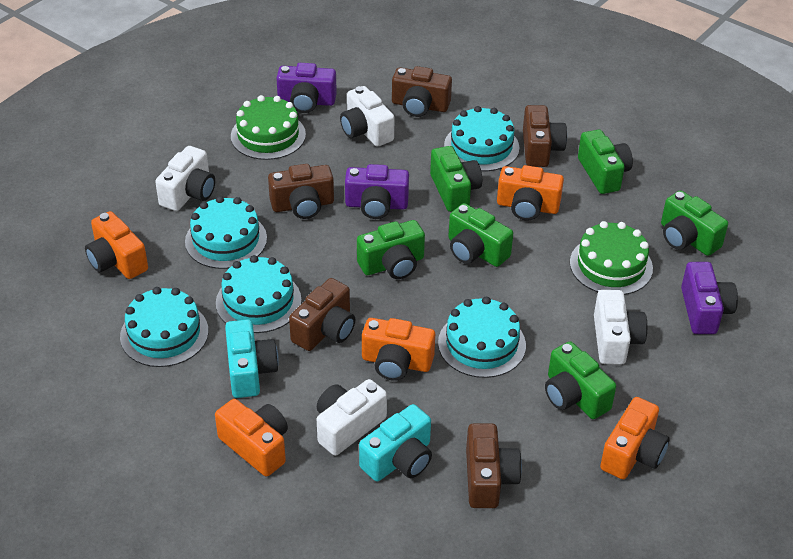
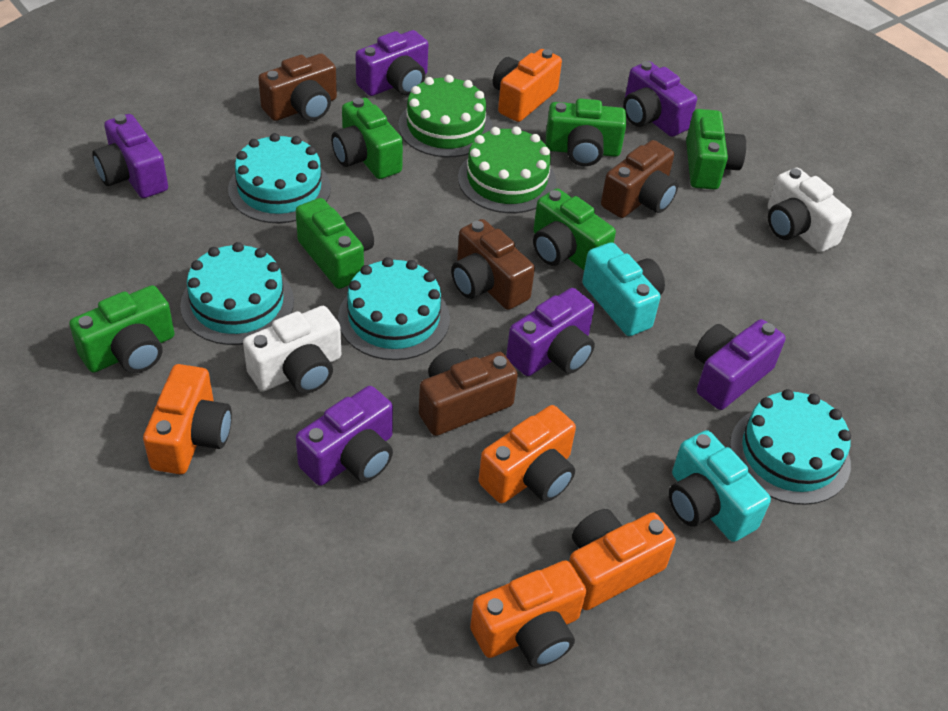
brown camera: [268,164,334,219] [289,278,355,351] [392,66,452,117] [466,423,522,508] [523,105,567,167] = 5 -> [258,53,337,121] [419,348,518,436] [451,219,535,310] [601,140,678,218] = 4
purple camera: [276,63,337,113] [345,164,409,219] [681,262,738,334] = 3 -> [92,114,168,198] [296,386,393,486] [356,30,428,96] [506,288,595,376] [623,61,697,137] [694,319,786,410] = 6
turquoise cake: [120,287,209,367] [185,196,267,269] [216,255,302,333] [438,297,526,378] [444,106,519,171] = 5 -> [180,242,294,345] [228,133,331,223] [338,257,450,360] [730,389,851,505] = 4
white camera: [155,146,215,211] [317,379,387,456] [340,86,395,146] [594,290,647,365] = 4 -> [243,306,341,394] [768,168,852,252] = 2

